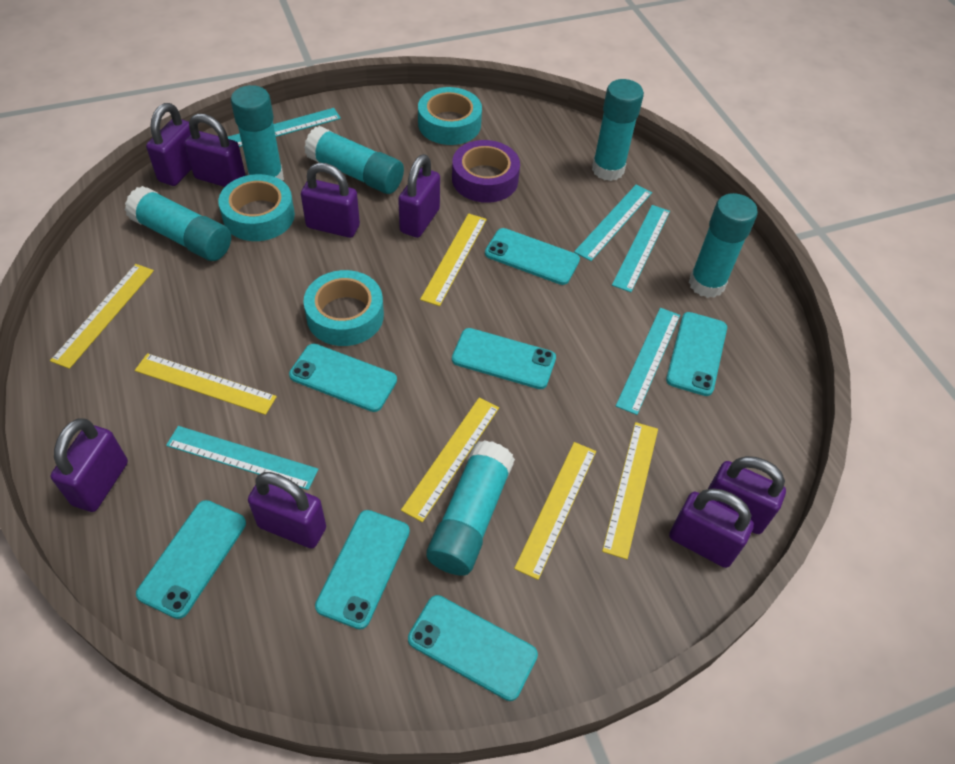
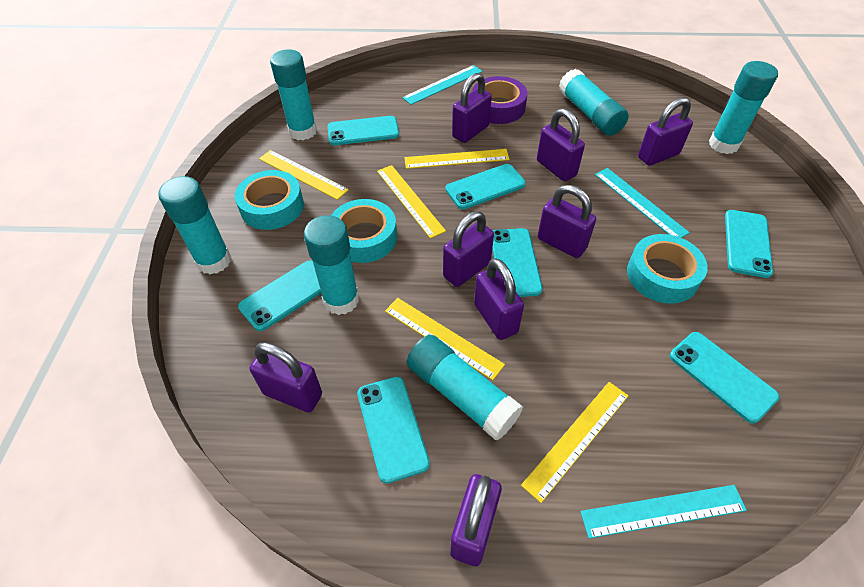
turquoise ruler: [166,426,319,490] [228,108,341,147] [574,185,652,261] [612,205,670,292] [616,308,680,415] = 5 -> [402,65,483,105] [580,485,747,539] [595,168,690,238] = 3
yellow ruler: [50,264,154,369] [135,353,277,415] [401,398,499,522] [420,213,487,306] [514,442,596,580] [602,422,658,559] = 6 -> [259,150,349,200] [377,165,446,239] [385,298,505,380] [405,149,510,169] [521,382,628,503] = 5

